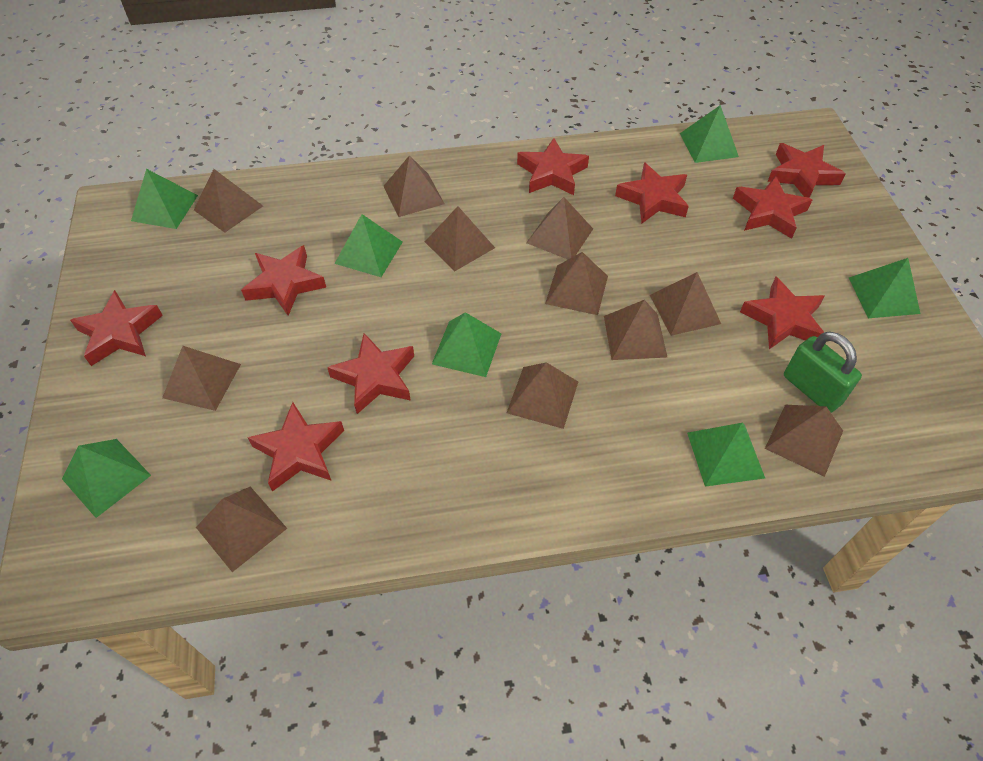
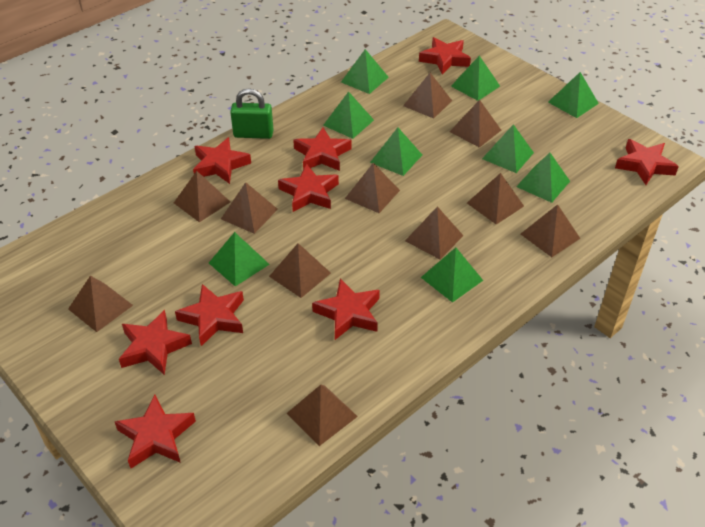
green pyramid: [62,439,151,518] [131,169,198,229] [334,214,403,277] [432,312,501,377] [680,105,739,163] [687,423,765,487] [849,258,920,318] = 7 -> [209,232,270,287] [323,91,374,139] [341,49,389,94] [370,127,422,176] [421,247,483,303] [451,55,500,101] [482,124,534,173] [516,153,570,203] [548,72,599,118] = 9

